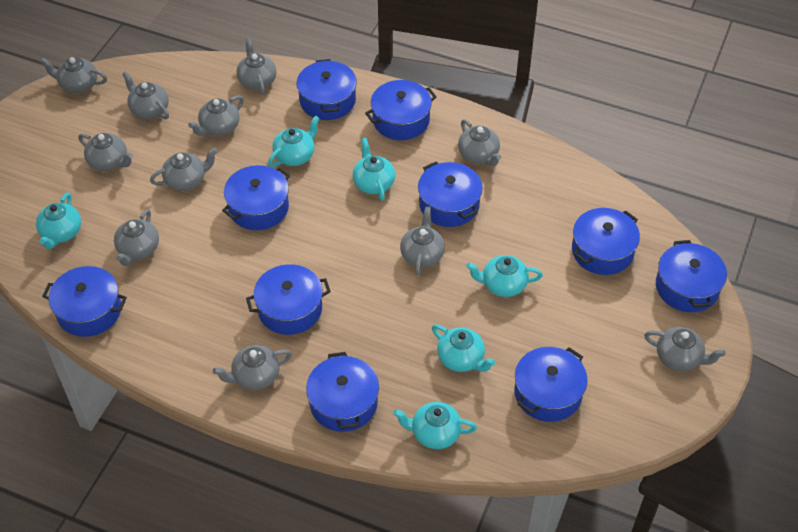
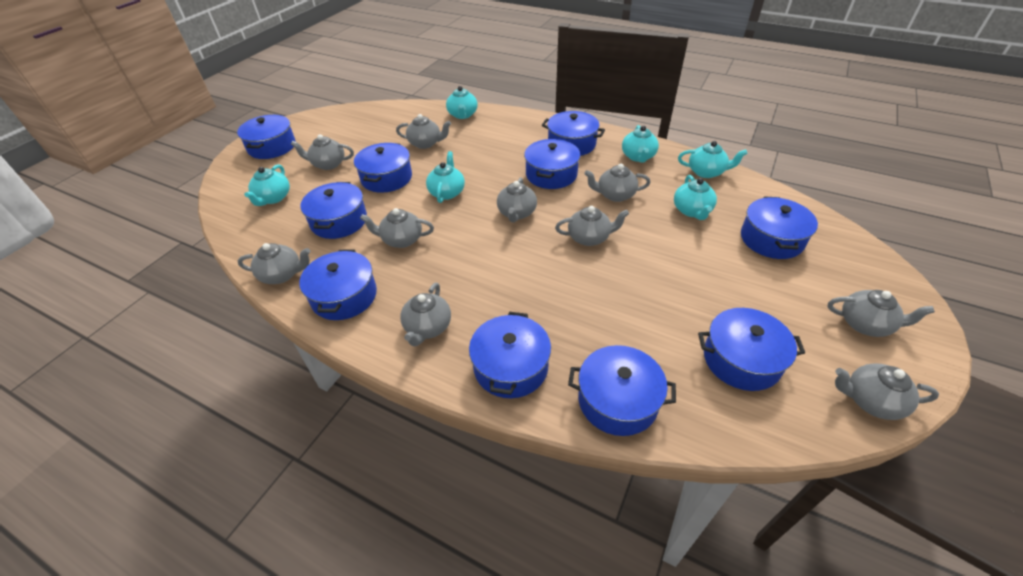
grey teapot: [40,57,107,93] [78,133,133,171] [114,209,159,266] [122,71,169,119] [150,148,217,191] [188,95,244,136] [213,345,292,390] [236,38,277,95] [400,207,445,276] [458,119,501,167] [644,327,726,371] = 11 -> [238,243,311,284] [291,134,354,170] [360,208,434,248] [396,114,451,149] [400,283,451,346] [497,177,537,222] [555,206,629,246] [584,164,651,202] [827,290,935,337] [835,363,939,420] = 10

